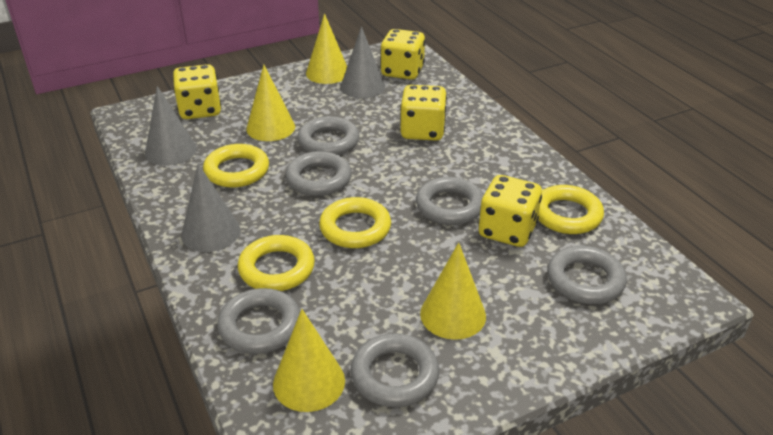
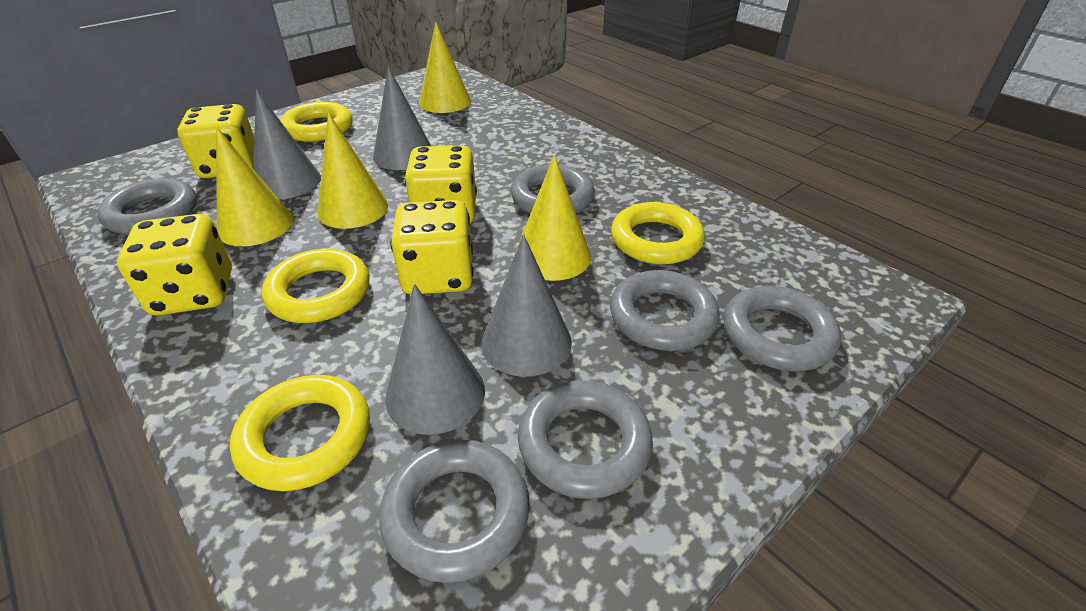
grey cone: [145,86,197,166] [181,164,240,252] [340,26,385,99] = 3 -> [254,89,321,199] [373,66,431,170] [385,284,485,435] [481,234,572,377] = 4

